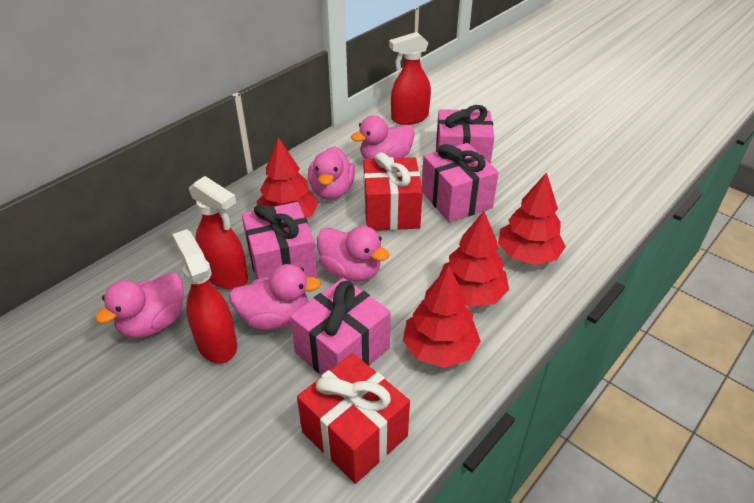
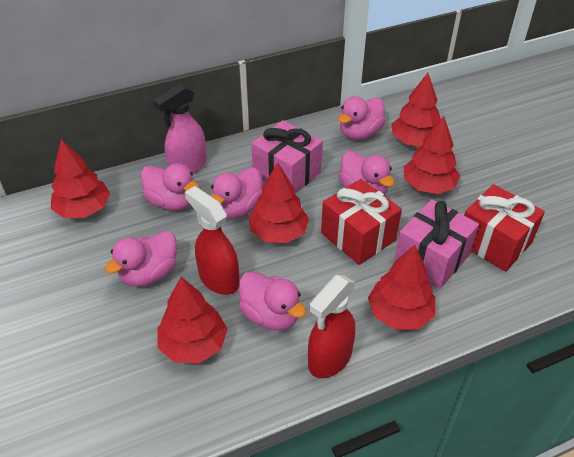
pink duck: [95,273,183,338] [229,264,321,330] [308,146,355,200] [317,226,389,281] [351,116,415,159] = 5 -> [105,231,177,287] [141,163,199,211] [211,168,263,219] [239,271,306,331] [338,96,386,140] [339,151,394,195] = 6
pink gift: [242,202,318,279] [290,278,391,375] [422,143,499,222] [436,105,494,164] = 4 -> [251,120,323,194] [394,199,479,289] = 2
pink spray bottle: none = 0 -> [153,84,207,174] = 1
red spray bottle: [172,229,237,364] [189,176,248,290] [389,32,431,125] = 3 -> [185,186,239,295] [308,275,356,378] = 2
red tree: [257,137,319,219] [403,266,481,368] [439,211,509,307] [498,172,566,265] = 4 -> [51,139,110,218] [158,277,228,363] [249,162,309,243] [368,245,436,330] [391,73,440,146] [403,116,460,194] = 6

